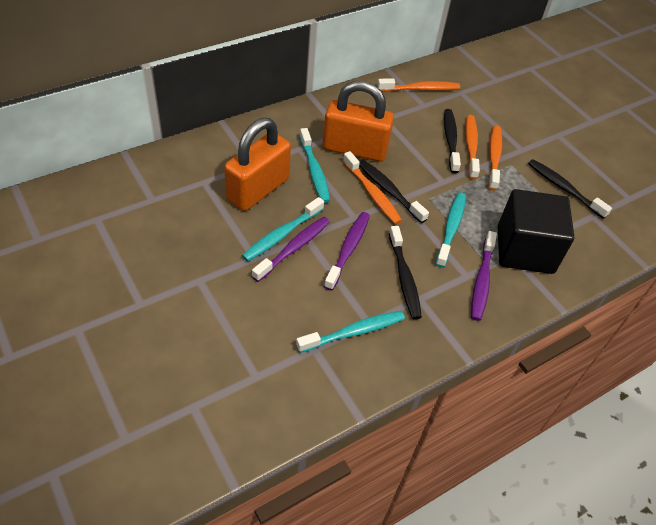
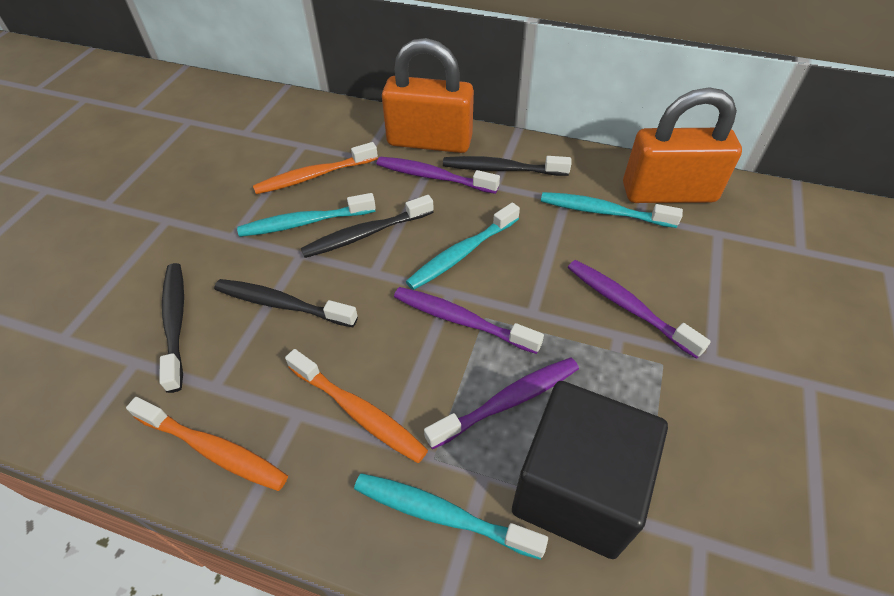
orange toothbrush: [343,151,402,225] [377,78,460,92] [465,115,480,180] [488,125,502,191] = 4 -> [126,397,288,491] [253,142,378,194] [285,349,428,463] = 3
purple toothbrush: [252,217,330,282] [324,212,370,291] [471,231,497,321] = 3 -> [377,157,500,194] [394,287,544,354] [424,357,579,449] [568,260,711,359] = 4

